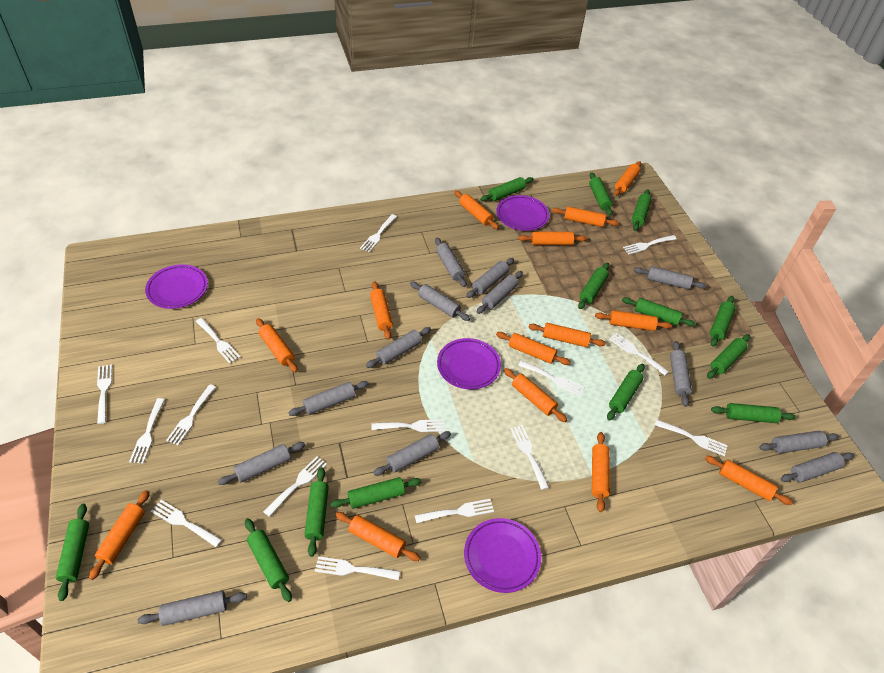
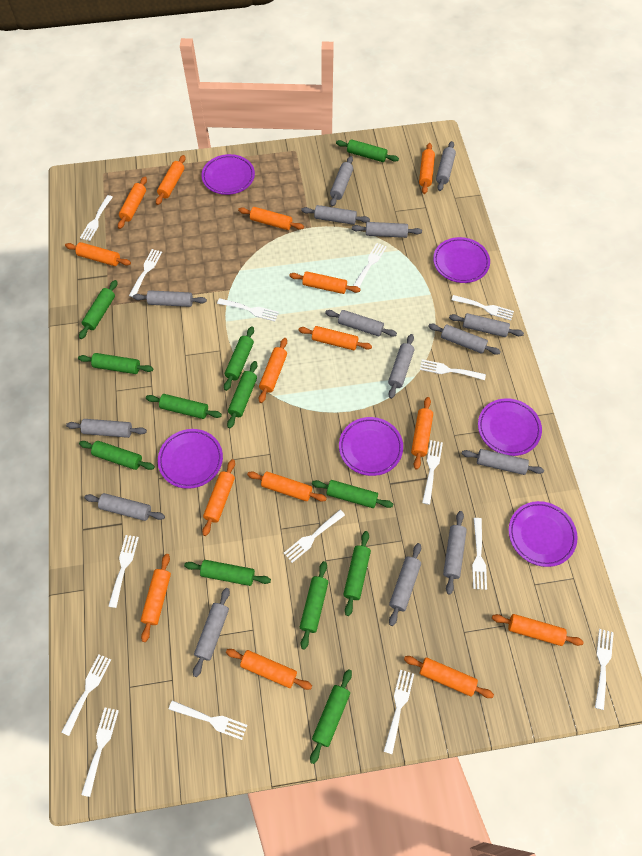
green rolling pin: [56,504,89,601] [245,518,292,602] [304,467,329,557] [330,477,421,509] [480,177,533,201] [578,263,609,309] [589,172,612,216] [607,364,645,420] [622,297,696,327] [631,189,652,231] [707,334,750,379] [710,296,736,347] [711,403,796,423] = 13 -> [78,353,153,374] [79,280,117,339] [79,441,155,470] [146,394,222,419] [184,560,271,586] [224,326,254,391] [227,361,257,429] [300,561,328,650] [310,669,352,764] [312,480,393,508] [336,139,399,162] [343,531,371,616] = 12
grey rolling pin: [138,591,247,626] [218,442,305,485] [288,381,369,416] [366,327,431,368] [373,431,451,476] [410,281,470,321] [435,238,466,287] [466,258,514,298] [477,271,523,314] [634,266,706,289] [670,341,692,407] [759,431,839,454] [781,452,854,482] = 13 -> [66,419,147,438] [84,493,165,521] [133,290,207,307] [193,588,230,677] [301,205,370,225] [325,310,397,337] [330,156,353,207] [352,222,422,238] [388,334,414,399] [389,543,421,626] [428,324,501,355] [436,141,456,191] [443,511,467,594] [449,313,524,337] [462,449,544,475] = 15
orange rolling pin: [89,490,149,580] [256,318,298,372] [335,512,420,561] [370,281,393,340] [454,191,499,229] [496,332,570,365] [504,368,567,422] [518,232,587,245] [529,323,606,347] [552,207,619,227] [592,432,610,512] [595,310,672,331] [614,161,641,196] [705,456,793,505] = 14 -> [65,242,131,266] [118,177,147,229] [141,554,171,642] [156,155,186,205] [202,459,235,536] [226,649,312,690] [238,207,304,230] [247,471,327,502] [259,338,287,403] [289,271,361,294] [299,326,372,350] [404,656,494,698] [411,397,433,470] [419,143,435,194] [492,614,583,646] = 15
purple plate: [145,264,208,309] [437,338,501,389] [464,518,541,593] [496,195,549,231] = 4 -> [158,429,223,489] [201,154,255,195] [339,417,403,476] [433,237,490,283] [478,398,542,456] [509,501,578,567] = 6

